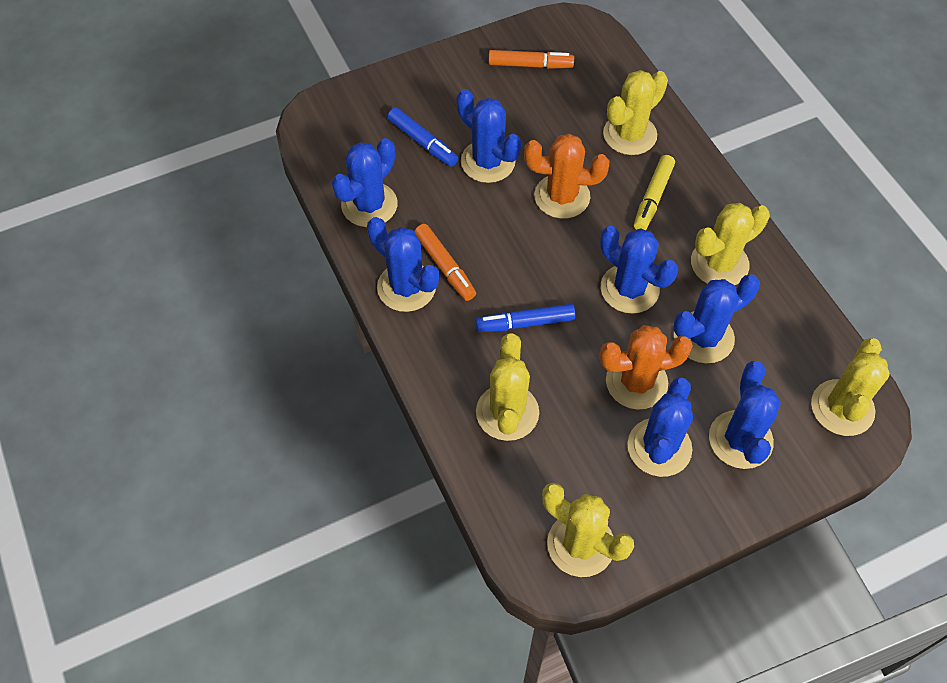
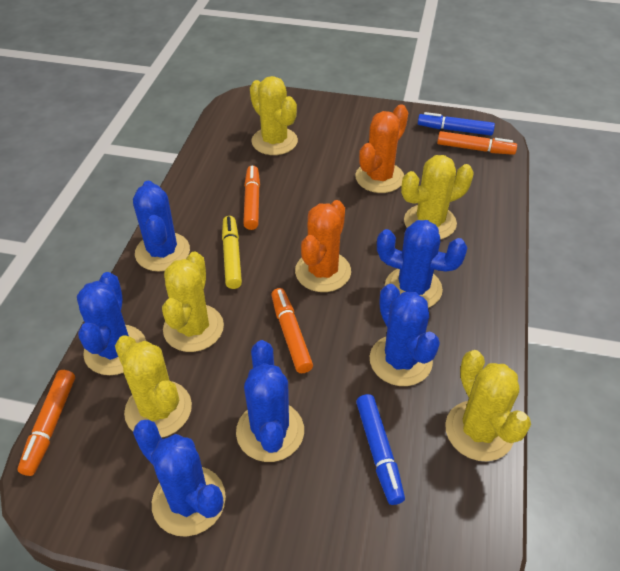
blue cactus: [332,138,398,227] [367,217,439,312] [457,89,522,183] [600,226,678,314] [627,377,693,477] [673,274,760,363] [709,361,781,469] = 7 -> [77,272,146,375] [133,181,190,271] [133,420,226,537] [236,340,304,462] [370,284,440,386] [377,220,468,308] = 6
orange marker: [414,224,476,301] [489,50,574,69] = 2 -> [17,370,75,476] [243,165,260,230] [271,288,313,373] [437,131,517,155] = 4

